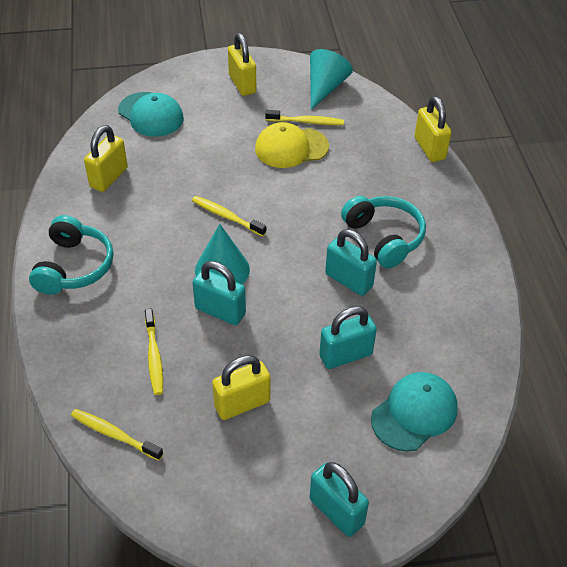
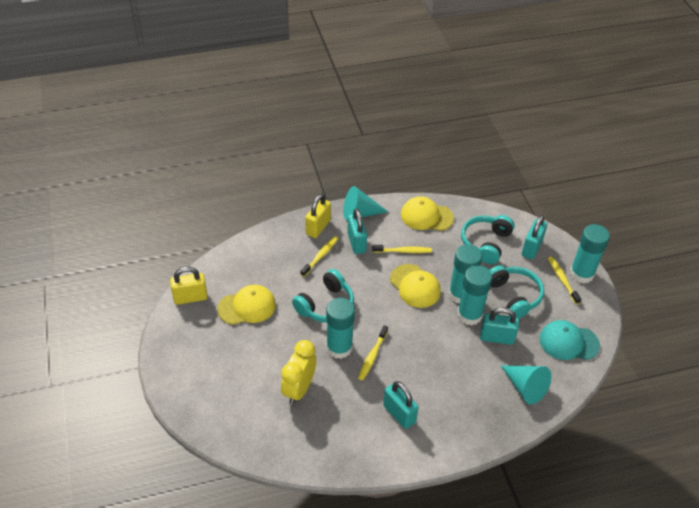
turquoise cap: [118,92,184,137] [371,372,458,451] = 2 -> [539,320,600,360] = 1
turquoise glue stick: none = 0 -> [326,298,355,359] [448,244,482,304] [457,265,492,325] [570,224,610,283] = 4
turquoise headphones: [29,215,113,295] [341,196,426,268] = 2 -> [292,269,354,323] [461,215,515,264] [490,265,544,319] = 3
yellow cap: [255,122,329,168] = 1 -> [217,285,276,325] [390,264,441,308] [401,196,454,231] = 3
yellow clock: none = 0 -> [281,340,316,405] = 1
yellow padlock: [84,125,128,192] [212,355,270,420] [228,33,256,96] [415,96,451,162] = 4 -> [170,266,208,305] [305,194,331,238] = 2

